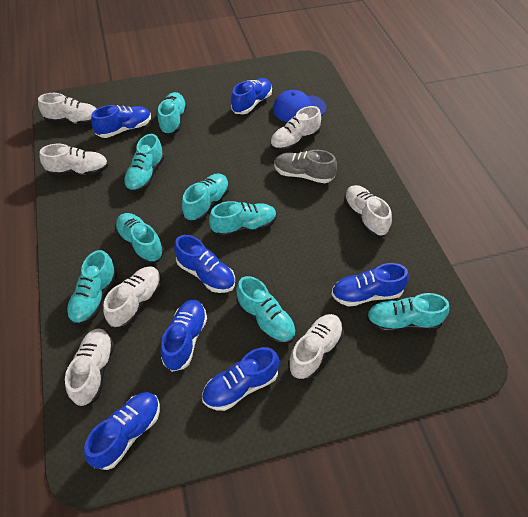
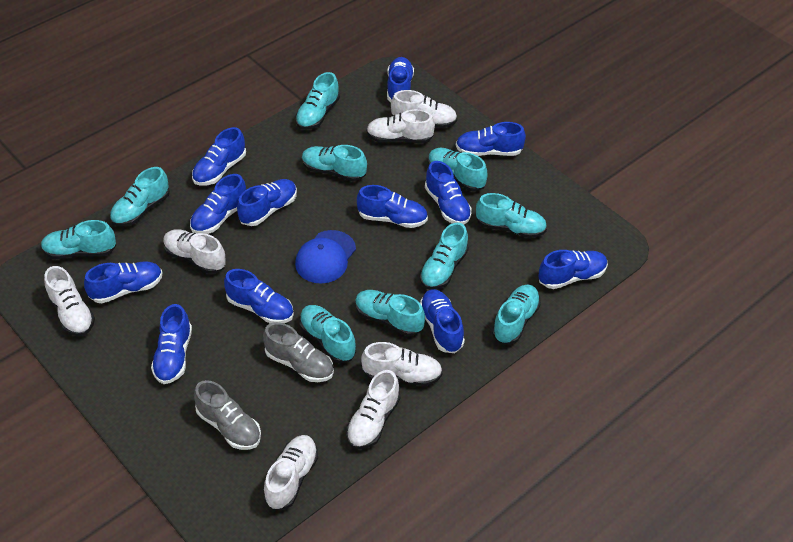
blue shoe: [84,392,160,470] [91,105,151,138] [161,300,207,372] [174,235,235,293] [202,347,279,411] [231,78,272,114] [331,263,409,307] = 7 -> [84,261,162,303] [151,304,192,384] [190,174,246,234] [192,127,246,186] [224,269,294,323] [237,179,297,226] [357,185,428,228] [387,57,414,102] [420,289,465,353] [425,161,472,225] [456,122,526,156] [539,250,608,289] = 12
grey shoe: [274,150,337,183] = 1 -> [194,380,261,450] [263,322,334,382] = 2
turquoise shoe: [67,250,117,325] [115,213,164,264] [124,134,165,193] [158,92,187,135] [182,173,229,222] [209,201,277,237] [236,276,296,344] [366,293,449,332] = 8 -> [41,220,116,259] [110,167,170,226] [295,72,340,130] [299,305,356,363] [302,145,367,182] [355,290,425,336] [420,222,469,290] [428,148,487,191] [476,193,547,238] [492,284,541,344] = 10

